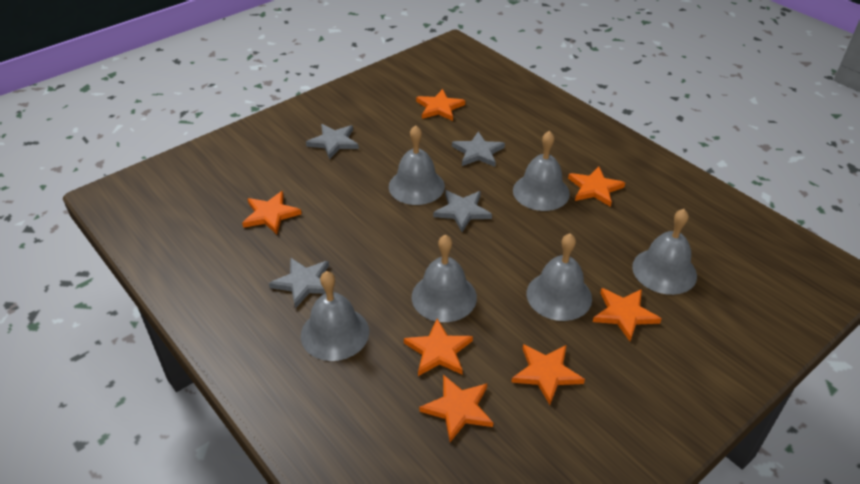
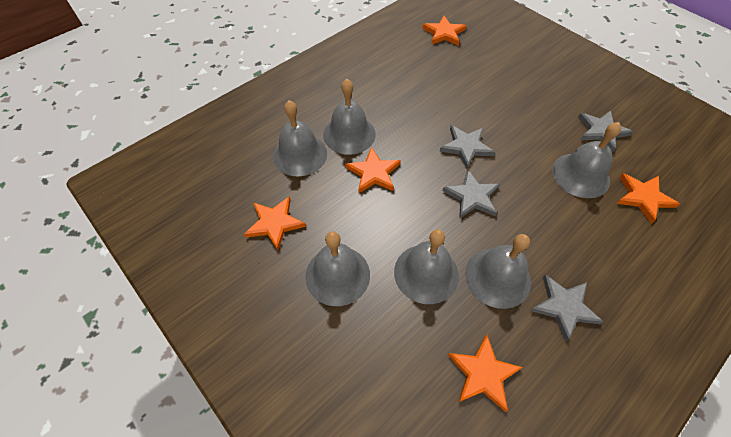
orange star: [242,191,302,234] [404,319,473,376] [416,89,465,121] [419,375,493,442] [511,344,585,405] [568,166,625,207] [593,288,661,341] = 7 -> [244,196,306,250] [345,147,401,193] [422,16,466,46] [448,335,523,412] [616,173,680,224] = 5

